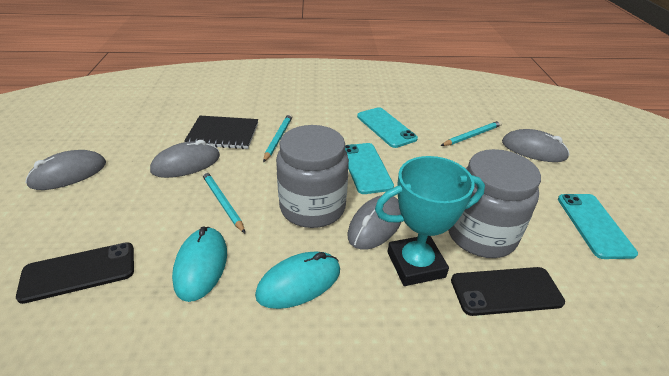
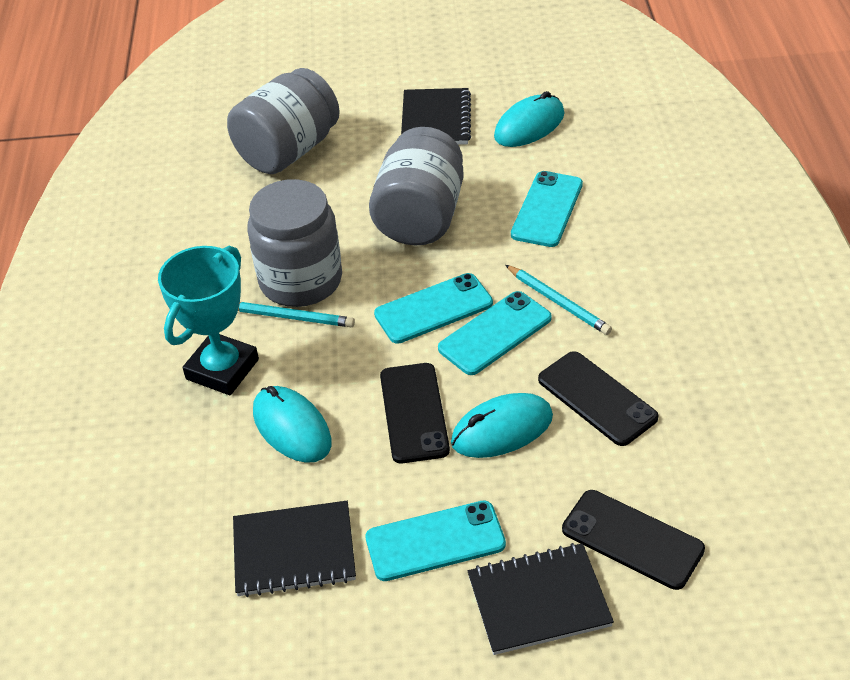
black notebook: [184,116,258,149] = 1 -> [233,501,356,597] [401,88,471,145] [468,543,614,655] = 3
black phone: [16,242,134,304] [451,267,565,316] = 2 -> [380,363,450,463] [538,351,659,446] [562,490,705,590] = 3
grey jar: [276,125,349,228] [448,149,541,258] = 2 -> [227,68,340,174] [248,179,342,307] [369,127,464,245] = 3
grey mouse: [26,150,106,190] [150,140,220,178] [347,195,401,250] [502,129,570,162] = 4 -> none = 0
turquoise mouse: [172,227,227,302] [255,252,340,309] = 2 -> [253,386,332,463] [451,393,553,458] [494,91,564,147] = 3
turquoise pencil: [202,171,245,233] [263,113,293,162] [441,120,502,146] = 3 -> [238,302,355,327] [505,265,612,335] = 2
turquoise phone: [345,143,394,194] [357,107,418,148] [558,194,638,259] = 3 -> [366,500,506,581] [374,273,493,344] [438,291,552,375] [511,171,583,247] = 4

